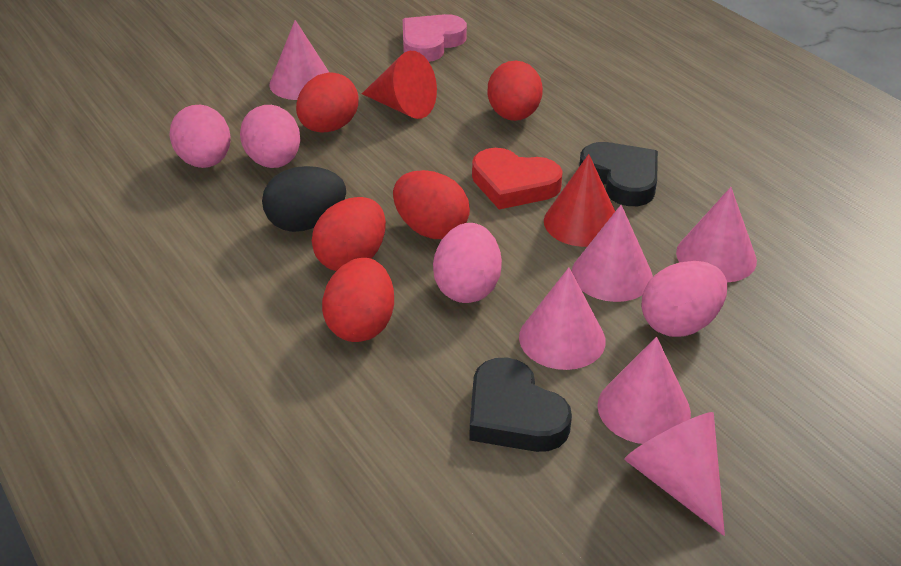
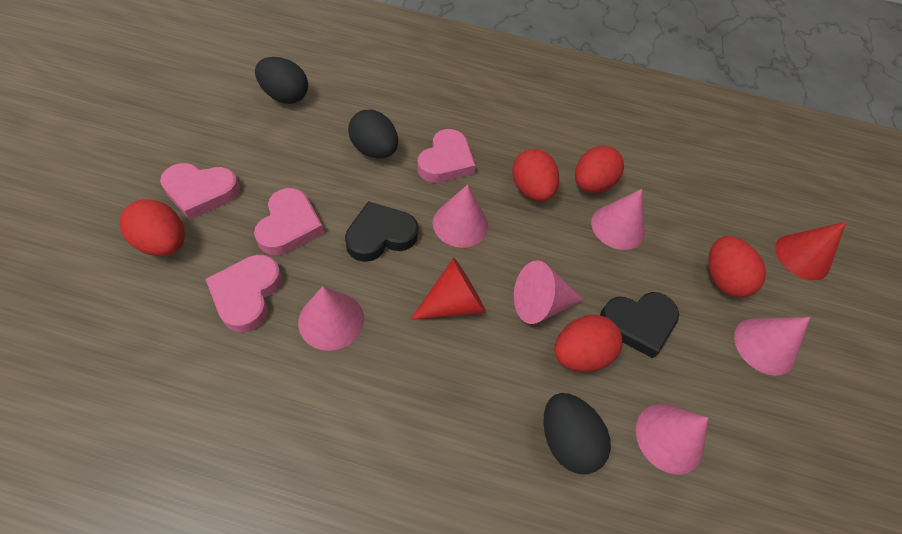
black egg: [262,166,346,232] = 1 -> [255,57,308,104] [348,110,398,158] [543,393,611,474] = 3
pink egg: [169,105,231,168] [240,105,300,168] [433,223,502,303] [641,261,727,337] = 4 -> none = 0
pink heart: [403,14,467,62] = 1 -> [160,163,240,220] [206,255,282,332] [254,188,324,255] [417,129,476,183] = 4
red heart: [472,148,563,210] = 1 -> none = 0

